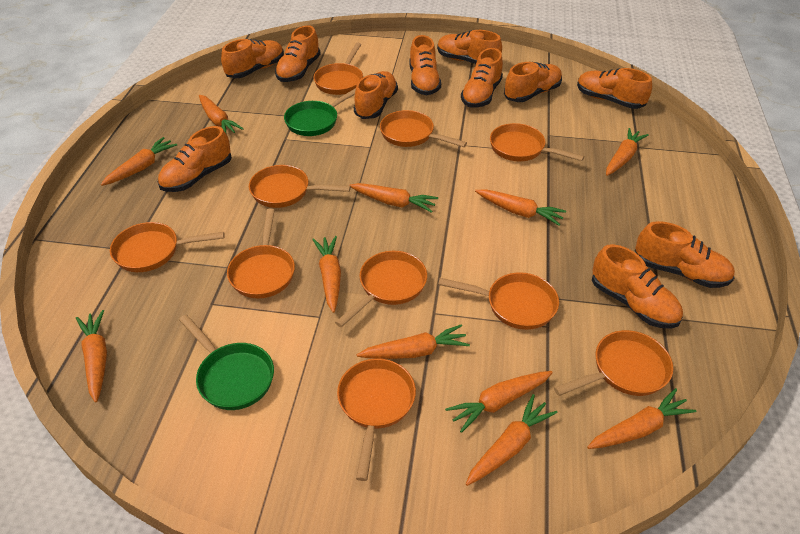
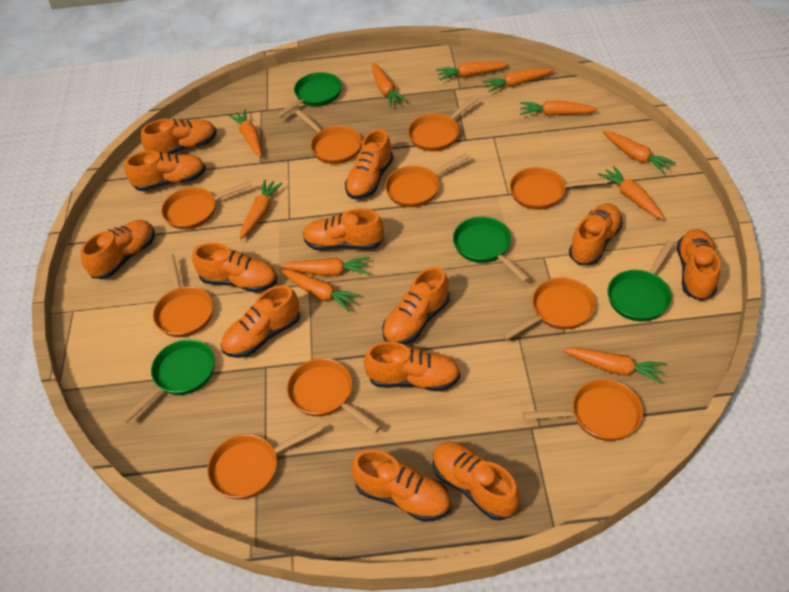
green pan: [179,315,274,410] [284,88,356,136] = 2 -> [121,339,215,423] [275,72,342,118] [453,217,530,282] [608,240,674,321] = 4
orange shoe: [158,126,232,192] [221,39,284,78] [275,25,321,82] [354,71,398,119] [409,35,441,95] [437,30,502,64] [461,48,503,108] [504,62,562,102] [577,68,652,109] [592,244,683,329] [635,221,735,288] = 11 -> [81,220,155,279] [125,151,206,191] [141,119,217,154] [192,243,277,293] [221,285,300,358] [303,208,384,250] [345,129,393,199] [351,450,451,522] [364,341,460,391] [382,267,449,345] [433,442,520,520] [569,203,623,265] [677,229,720,301] = 13

